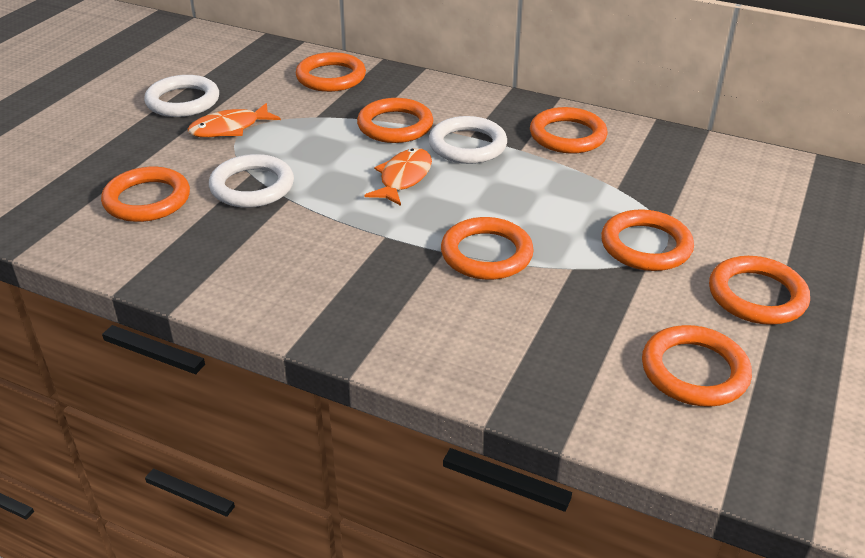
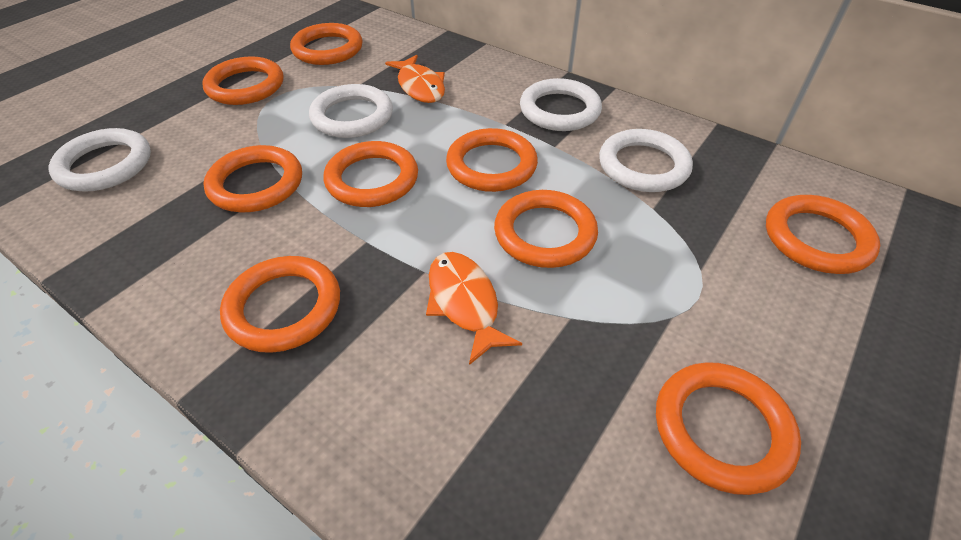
orange ring: [101,167,190,222] [296,52,366,92] [357,98,433,143] [441,217,534,280] [530,107,607,154] [601,209,694,271] [642,325,752,407] [709,256,810,325] = 8 -> [203,56,283,105] [204,145,302,212] [220,256,340,353] [290,23,363,65] [324,141,418,207] [446,128,538,192] [494,190,598,268] [656,362,801,495] [766,195,880,274] = 9
white ring: [144,75,219,117] [209,154,294,208] [429,116,507,164] = 3 -> [49,128,151,192] [309,84,393,138] [520,78,602,131] [599,129,693,192] = 4

